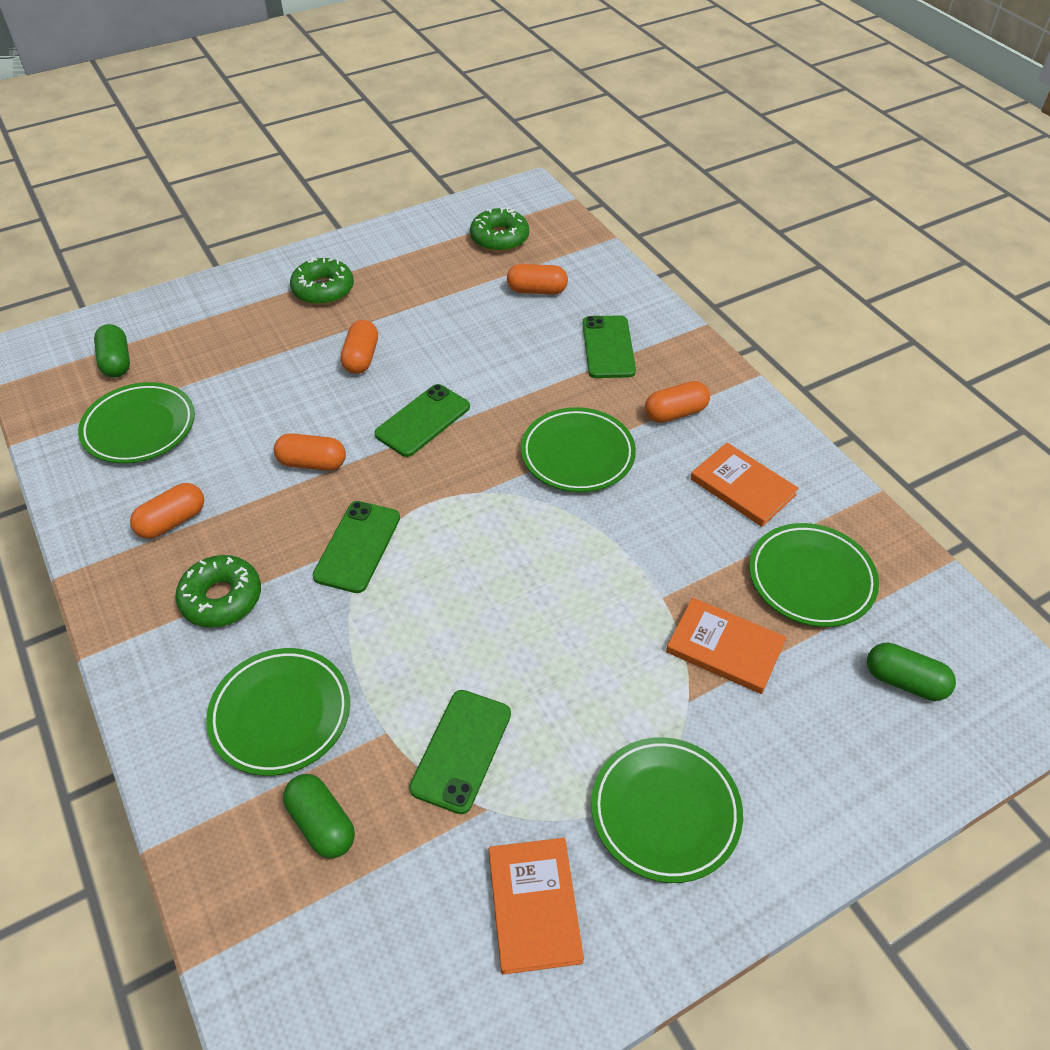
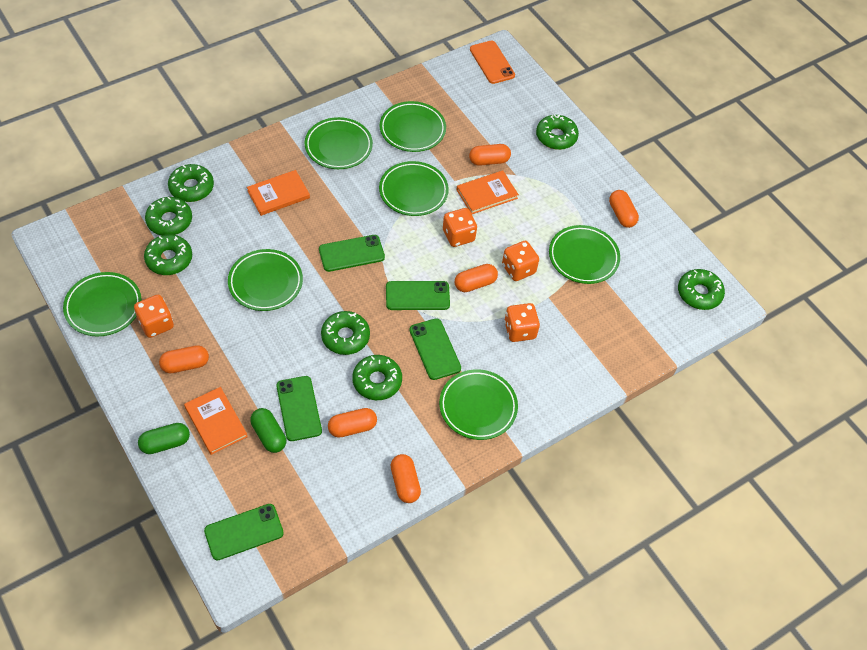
green capsule: [94,324,130,378] [283,774,355,858] [867,642,956,701] = 3 -> [138,423,190,454] [250,408,286,453] = 2
green donut: [175,555,261,628] [290,257,354,305] [470,208,529,252] = 3 -> [144,234,192,275] [145,197,192,235] [168,164,214,202] [321,311,370,355] [352,355,402,400] [536,115,579,150] [678,269,725,310] = 7
green phone: [313,501,400,593] [374,384,470,457] [409,690,511,814] [583,315,636,378] = 4 -> [204,504,284,560] [276,376,322,441] [319,235,385,272] [386,281,450,310] [410,318,461,380] = 5
green plate: [78,382,195,463] [206,648,350,776] [521,407,636,492] [591,737,743,883] [749,523,879,627] = 5 -> [63,272,142,336] [228,249,303,311] [305,117,373,169] [379,161,449,216] [380,101,446,152] [439,369,518,440] [549,225,620,284] = 7
orange capsule: [130,483,204,539] [274,433,346,471] [340,320,378,374] [507,264,568,295] [645,381,710,423] = 5 -> [159,345,209,373] [328,408,377,438] [391,454,421,503] [455,264,498,292] [469,144,511,166] [609,190,639,228] = 6
orange dice: none = 0 -> [134,295,174,338] [443,208,477,247] [502,241,539,281] [504,303,540,342] = 4
orange phone: none = 0 -> [470,40,515,84] = 1

